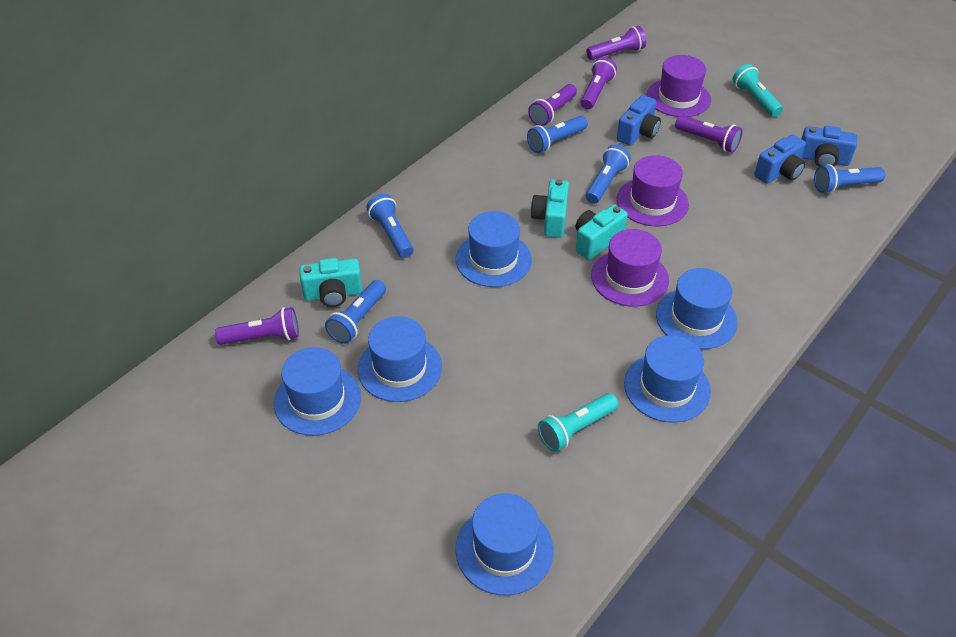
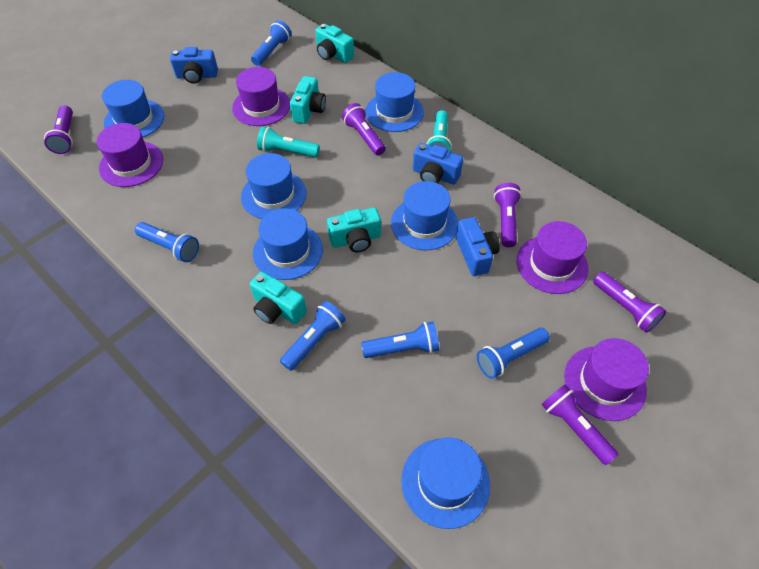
purple hat: [591,229,669,307] [617,155,689,226] [647,55,711,117] = 3 -> [97,123,163,187] [232,67,290,126] [517,221,589,294] [564,338,649,421] = 4
turquoise camera: [299,258,362,307] [531,179,569,238] [576,204,628,260] = 3 -> [250,271,307,324] [290,76,326,124] [315,24,354,63] [327,207,381,252] = 4

